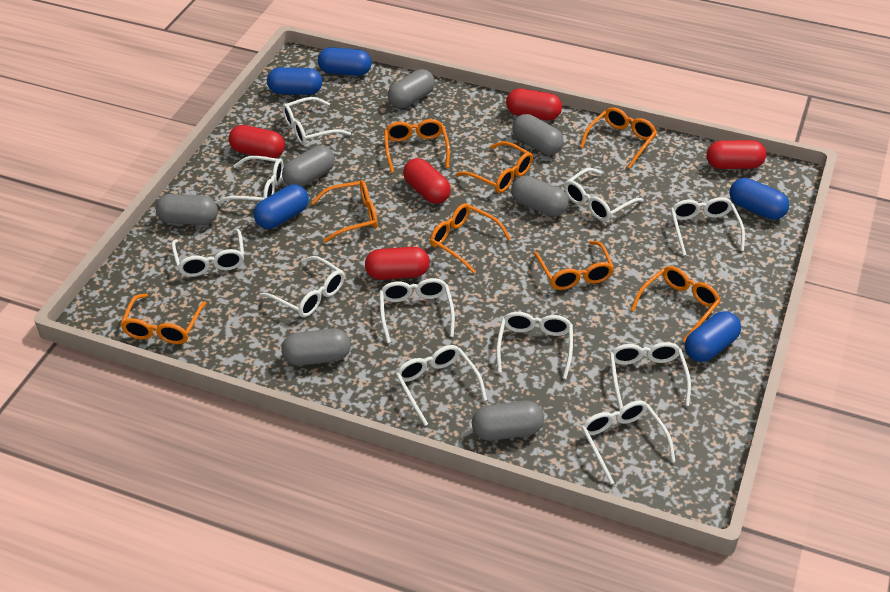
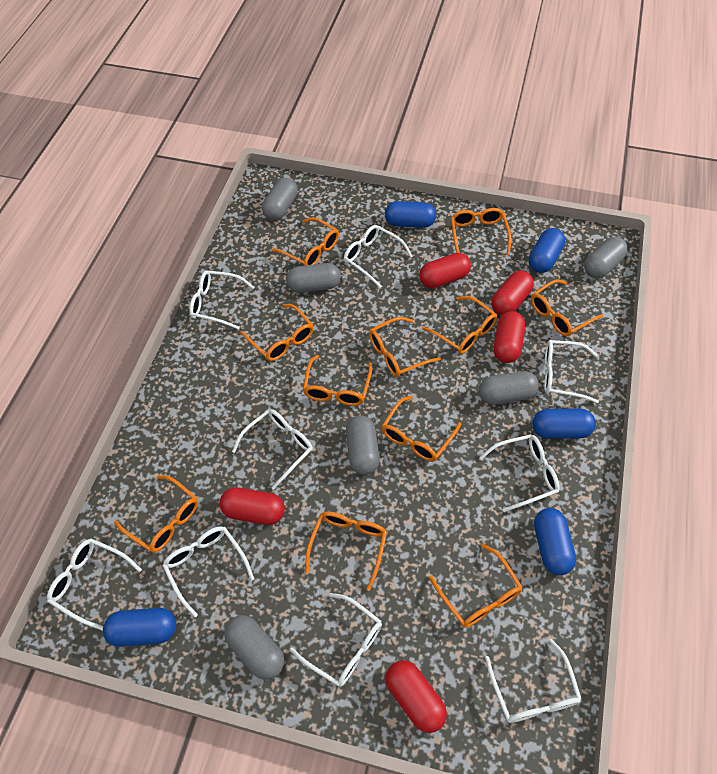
grey capsule: [156,194,218,225] [281,328,351,366] [282,146,335,187] [388,69,435,108] [472,401,544,441] [511,176,569,217] [512,114,564,155] = 7 -> [224,615,284,680] [262,178,298,220] [286,263,341,293] [346,416,380,475] [479,371,539,405] [584,237,628,278] = 6
orange glasses: [120,293,207,344] [311,180,378,243] [384,119,450,173] [430,203,511,273] [456,141,533,193] [533,241,614,290] [580,107,657,168] [631,266,721,342] = 8 -> [114,475,198,553] [240,304,314,361] [271,217,339,266] [303,355,372,406] [305,511,387,591] [369,317,441,377] [382,396,461,461] [422,296,497,354] [429,544,522,628] [451,208,511,255] [531,279,604,336] = 11
white glasses: [171,229,244,277] [216,156,284,204] [259,256,344,317] [282,97,351,145] [379,278,455,343] [396,345,487,426] [496,312,573,379] [564,168,644,221] [581,401,675,484] [610,342,691,409] [671,197,745,256] = 11 -> [47,539,142,631] [162,526,254,617] [189,270,254,330] [232,409,313,490] [290,593,382,687] [344,225,413,288] [479,434,560,512] [485,639,582,723] [544,340,599,403] = 9

